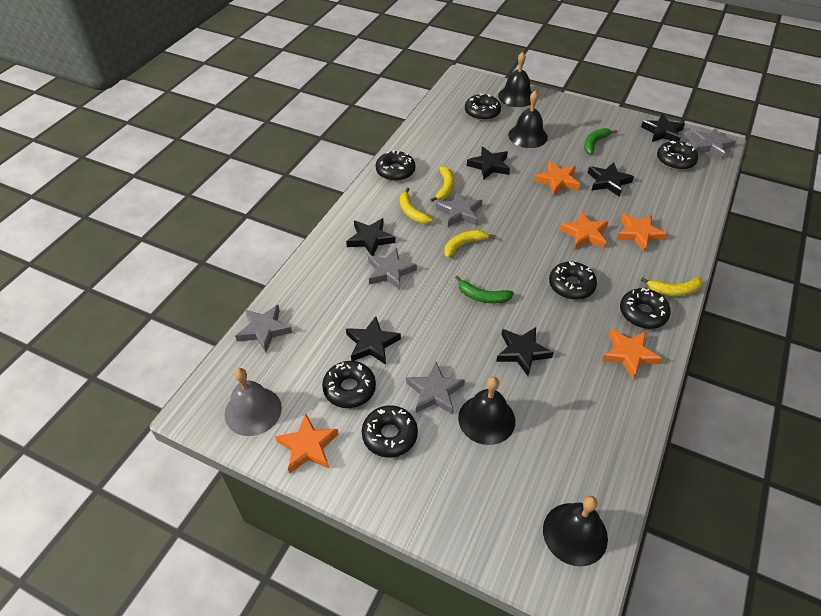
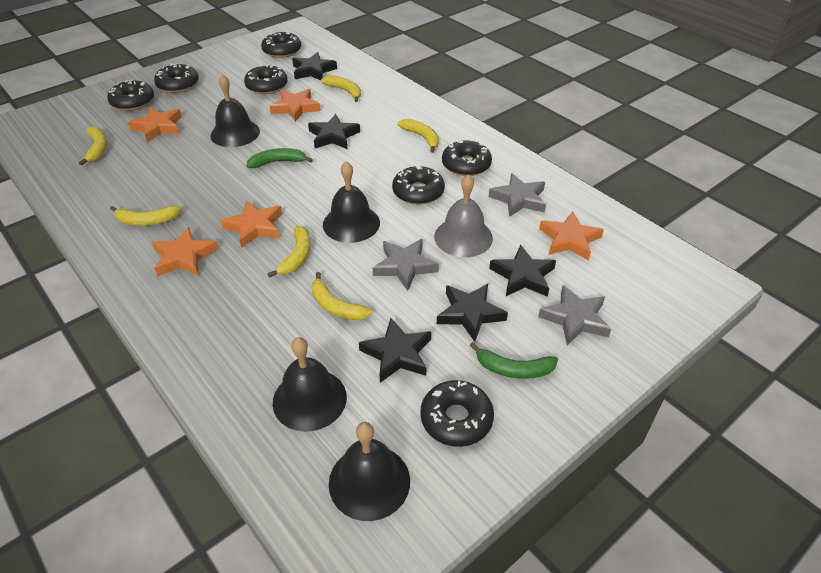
black star: [346,218,396,256] [346,316,401,365] [467,147,510,179] [496,327,554,376] [588,162,634,197] [641,114,685,142] = 6 -> [292,52,337,80] [308,114,360,149] [359,318,431,383] [437,284,508,342] [489,245,556,297] = 5
grey star: [235,305,292,352] [368,248,417,290] [406,362,465,414] [436,191,482,227] [690,128,736,159] = 5 -> [373,239,439,291] [489,173,546,217] [538,285,611,345] = 3
yellow banana: [400,188,433,223] [430,167,454,202] [444,230,495,258] [641,277,703,296] = 4 -> [79,127,108,166] [110,205,182,226] [268,226,311,278] [312,272,372,320] [321,75,361,102] [398,119,439,153] = 6

